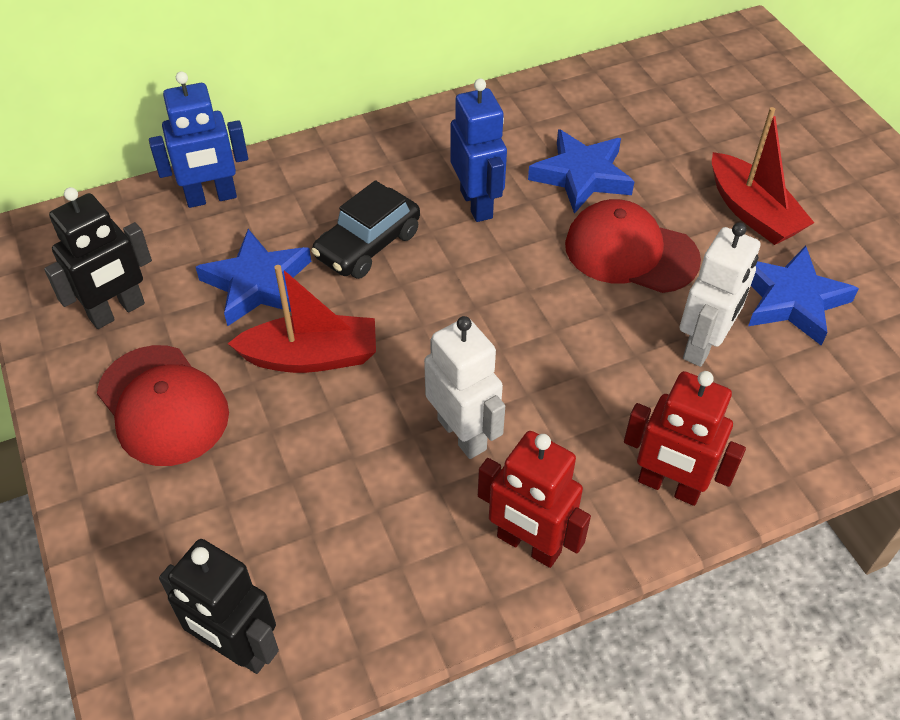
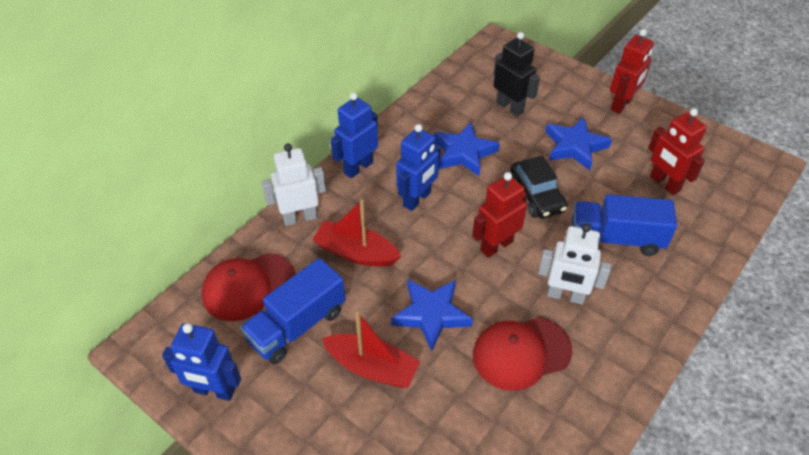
black robot: [44,187,152,329] [159,539,279,674] = 2 -> [493,32,540,117] = 1
blue robot: [149,71,248,208] [450,78,507,222] = 2 -> [162,323,241,401] [330,93,378,178] [396,124,441,211] = 3
blue truck: none = 0 -> [240,258,346,364] [572,194,677,256] = 2
red robot: [478,431,591,568] [624,371,746,506] = 2 -> [472,172,527,258] [610,29,654,114] [648,108,707,195] = 3

